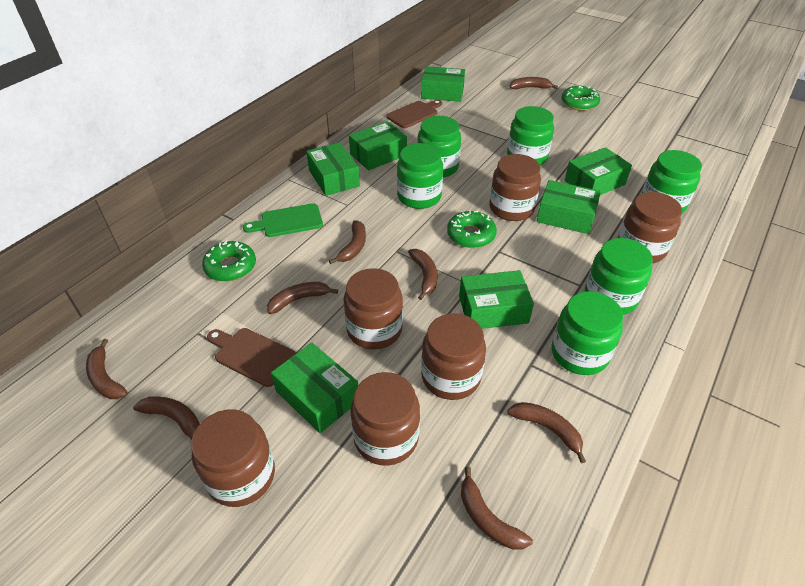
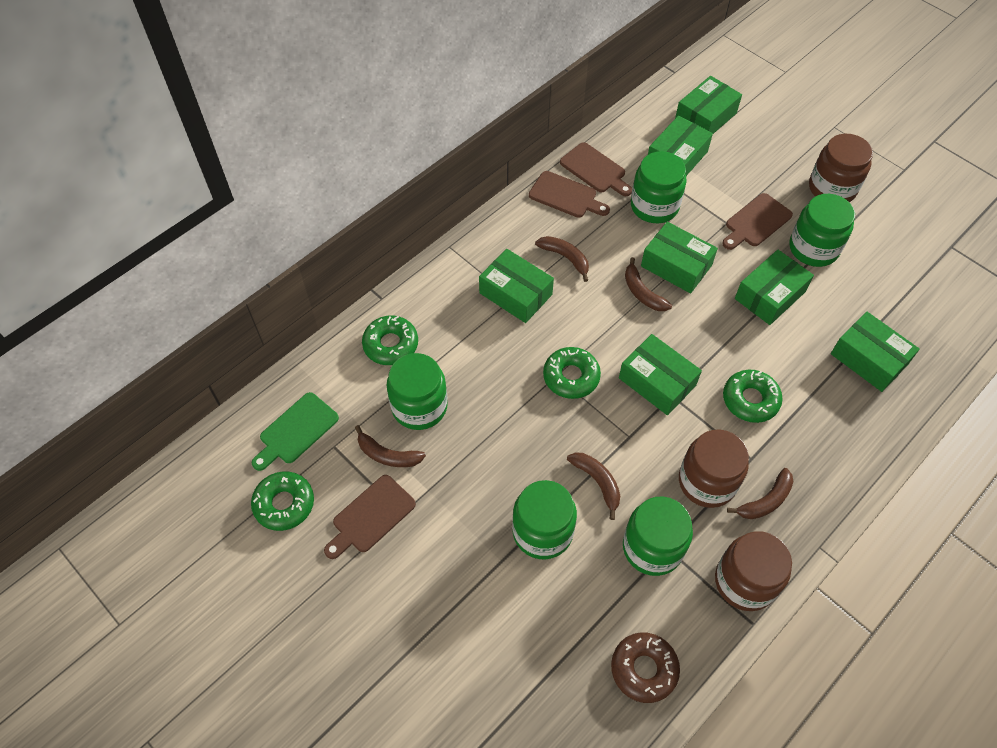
brown banana: [86,339,128,399] [133,396,200,439] [267,282,338,314] [329,220,366,264] [408,249,437,300] [461,466,533,550] [507,402,586,463] [510,77,558,89] = 8 -> [355,425,426,467] [535,236,589,282] [567,453,620,520] [625,257,672,311] [727,468,794,519] = 5
brown cutting board: [207,328,296,387] [386,100,442,128] = 2 -> [324,475,416,559] [529,171,610,218] [560,142,632,196] [722,193,793,250] = 4
brown donut: none = 0 -> [611,633,680,703] = 1
brown jar: [191,409,275,507] [344,268,403,350] [350,372,420,466] [421,313,486,400] [489,154,541,221] [618,192,682,263] = 6 -> [679,430,749,508] [715,531,792,611] [809,134,873,202] = 3
green donut: [202,240,256,282] [447,211,497,248] [562,86,600,111] = 3 -> [251,471,314,531] [362,316,418,365] [543,347,601,399] [723,370,783,423] = 4
green jar: [397,143,443,209] [418,116,461,178] [507,106,554,165] [552,291,623,375] [585,238,653,315] [641,150,702,213] = 6 -> [386,353,448,430] [512,480,577,559] [623,496,693,576] [631,151,687,223] [789,194,855,267] = 5

